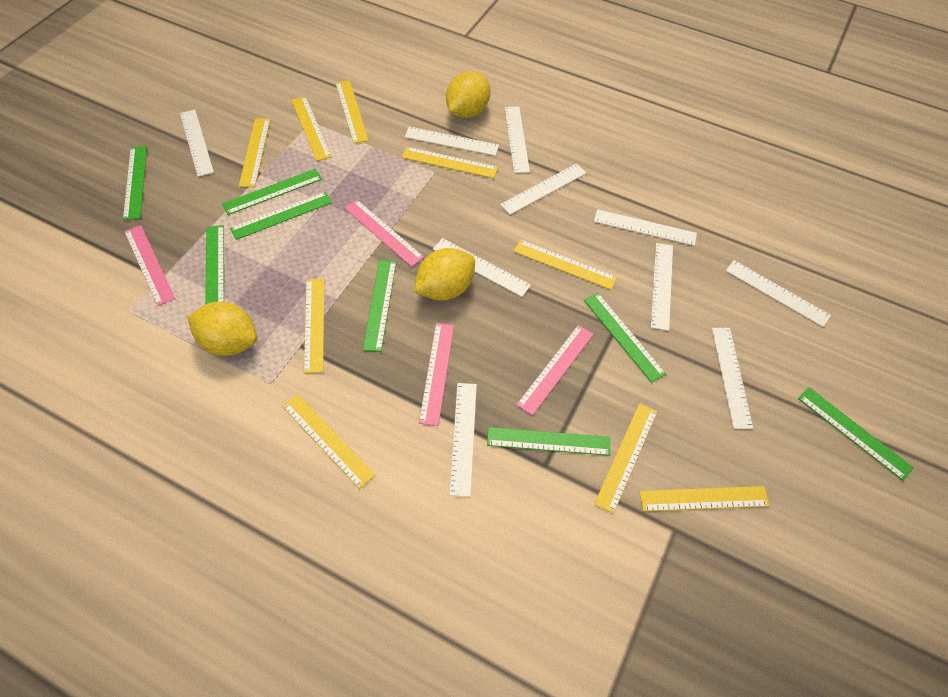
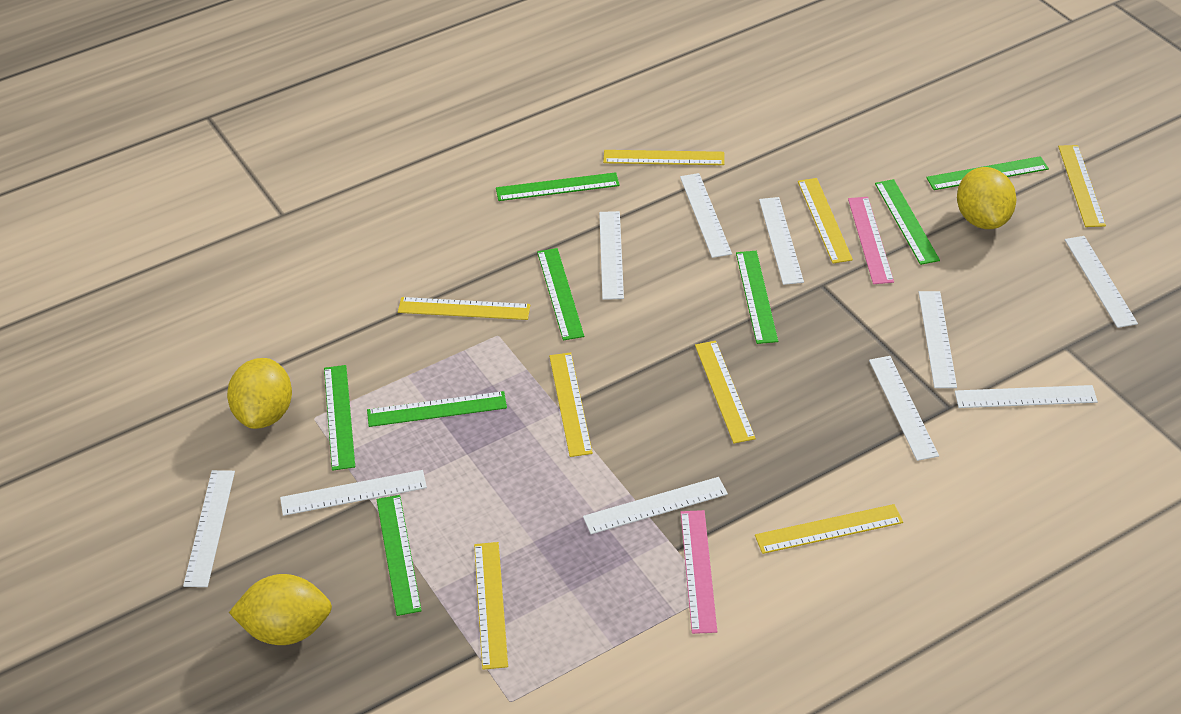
pink ruler: [124,225,175,306] [344,200,424,267] [419,323,454,426] [516,325,594,415] = 4 -> [681,510,717,634] [848,197,894,284] = 2
yellow ruler: [239,118,270,187] [282,394,375,489] [291,96,332,161] [304,278,324,374] [335,80,369,144] [402,147,498,178] [513,239,617,290] [594,403,658,514] [639,486,770,511] = 9 -> [398,297,530,320] [474,542,508,670] [549,352,593,457] [603,150,724,165] [695,341,756,443] [755,504,903,554] [798,178,853,263] [1058,145,1106,227] = 8

